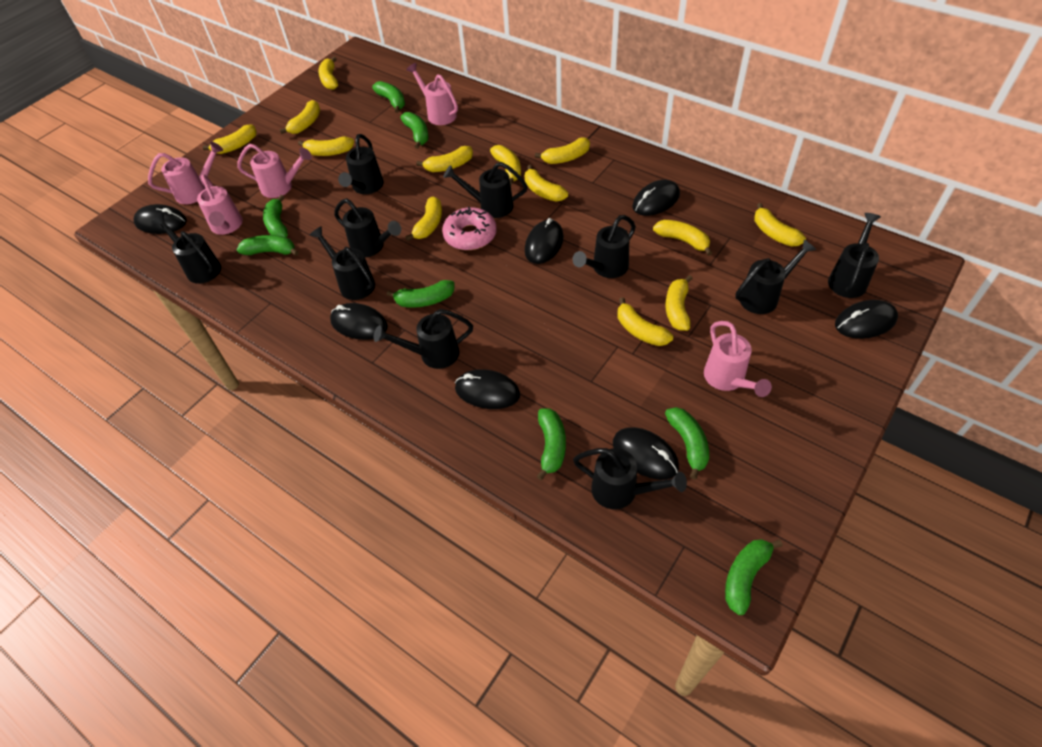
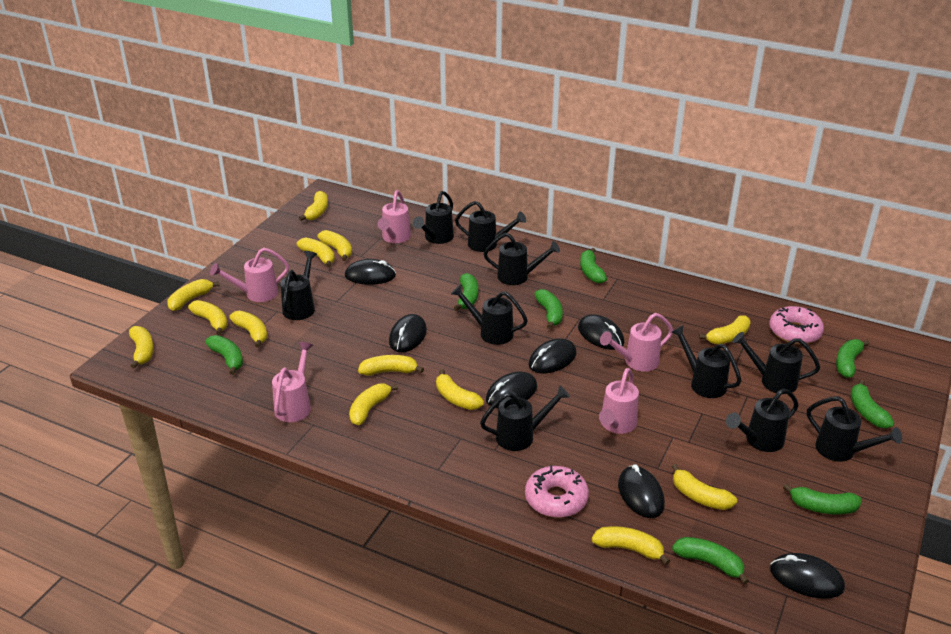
pink donut: [442,207,497,250] = 1 -> [525,465,589,518] [769,306,824,344] = 2

